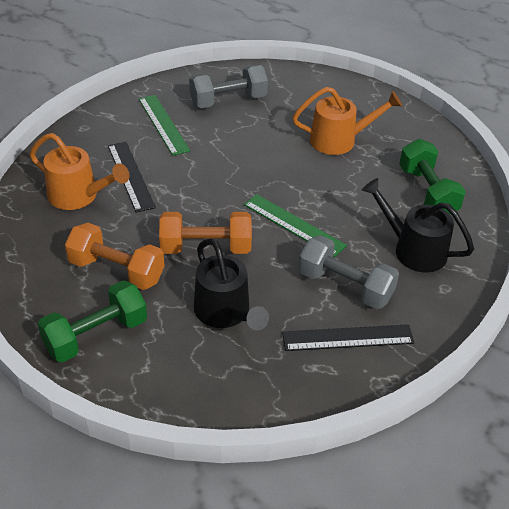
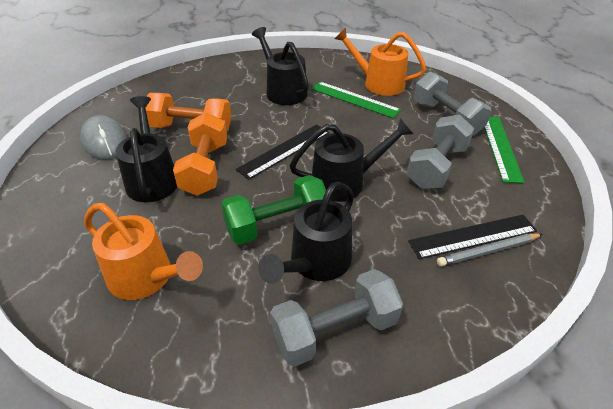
black watering can: [194,239,269,330] [361,178,474,273] = 2 -> [116,96,177,202] [252,27,309,105] [258,182,354,284] [289,118,413,202] = 4
green dumbbell: [38,280,147,362] [399,139,466,214] = 2 -> [221,175,326,245] = 1
grey dumbbell: [189,65,268,108] [298,235,399,309] = 2 -> [270,269,403,367] [407,114,474,189] [414,71,491,136] = 3
grey mouse: none = 0 -> [80,115,127,159] = 1
grey pencil: none = 0 -> [437,233,542,267] = 1

